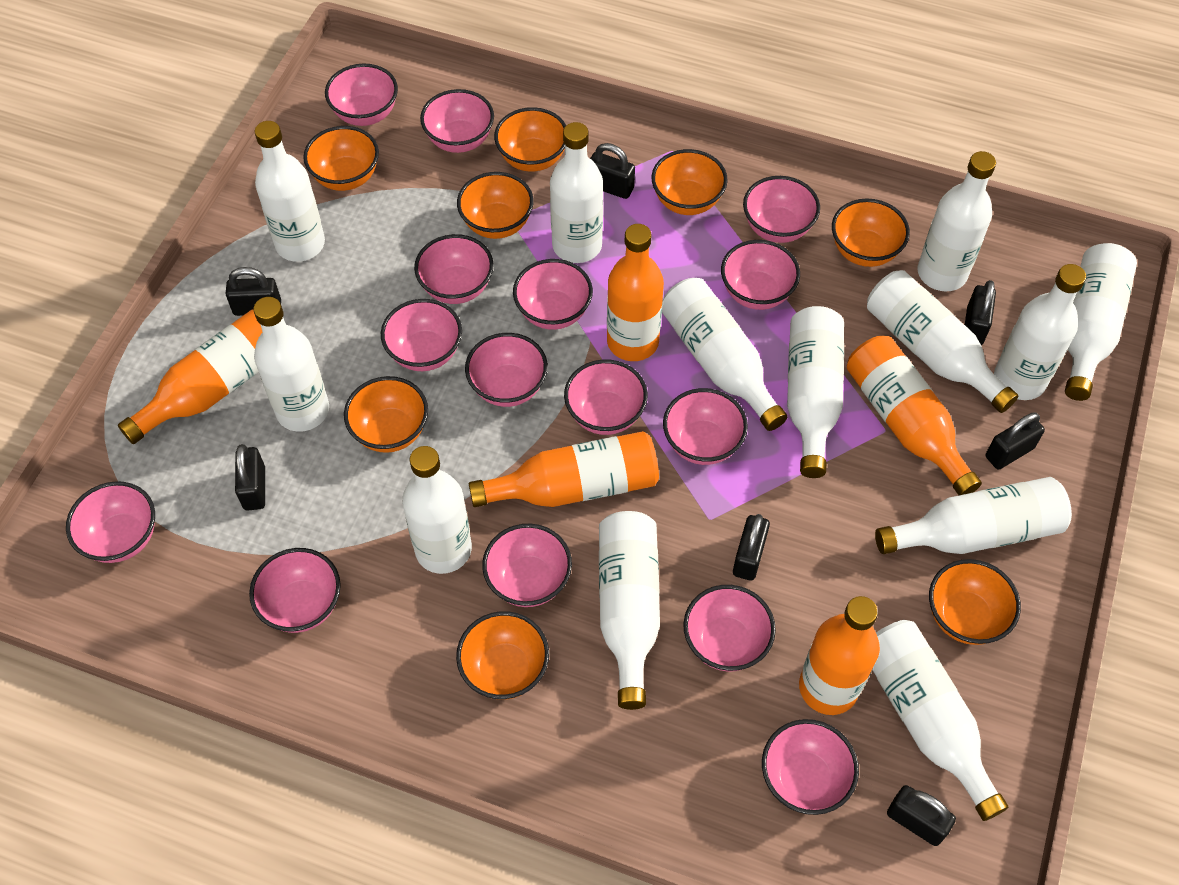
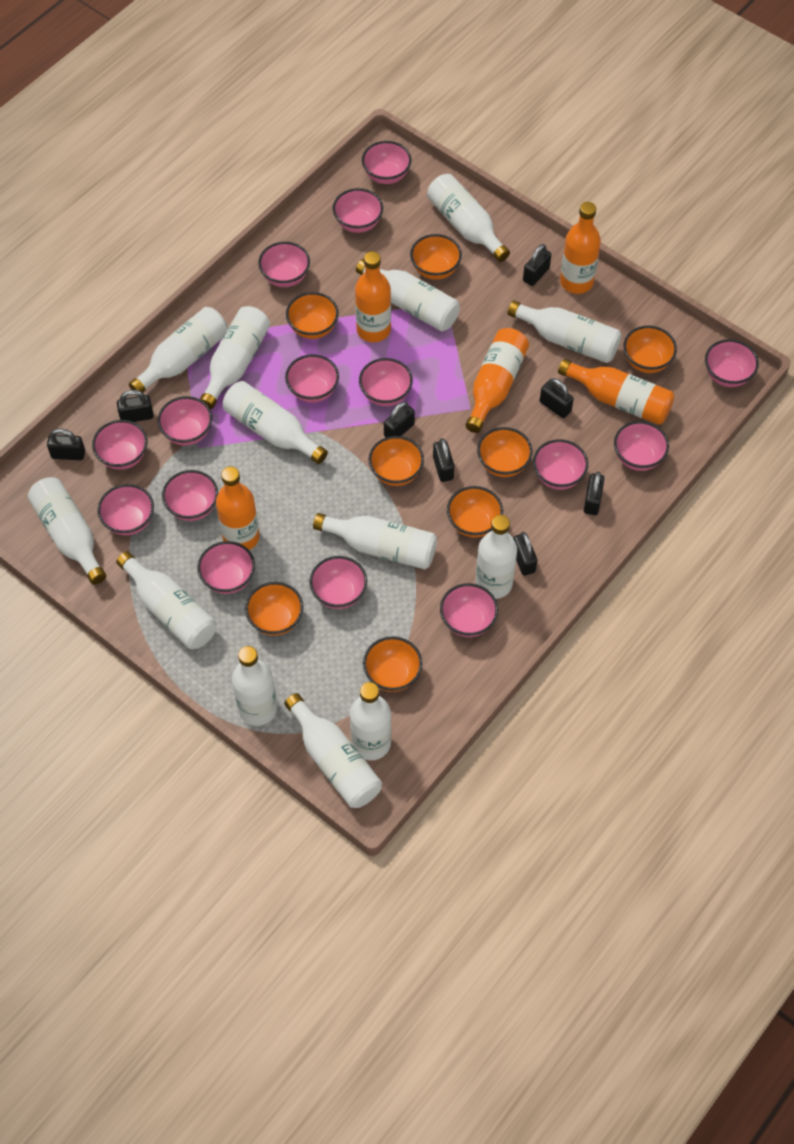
black padlock: [226,267,281,316] [235,444,265,510] [590,143,635,199] [733,514,770,581] [887,785,956,846] [965,280,996,345] [986,412,1045,470] = 7 -> [47,429,85,460] [117,390,154,422] [384,401,415,437] [433,438,454,482] [513,532,538,576] [523,244,551,286] [540,378,574,418] [584,471,605,515] = 8

